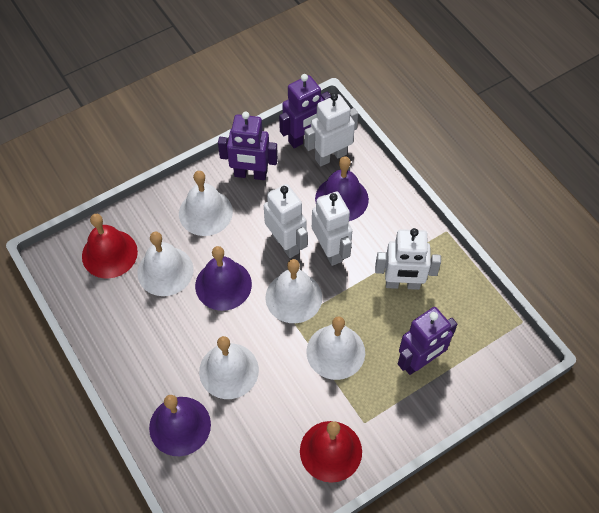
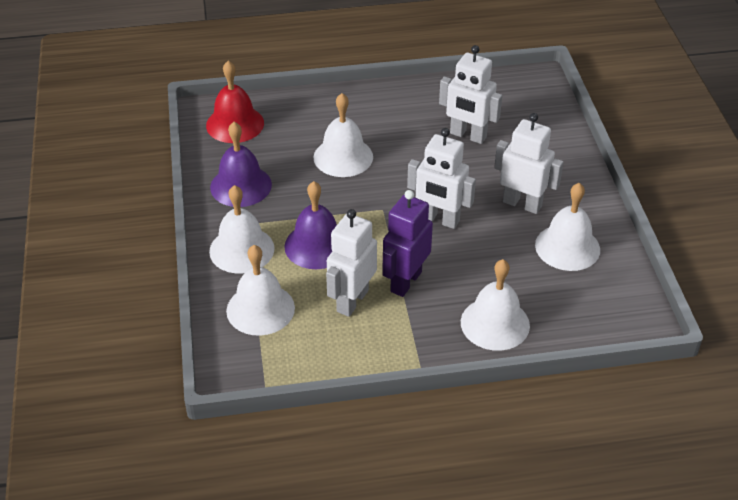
purple bell: [149,395,211,456] [195,246,252,311] [315,156,369,221] = 3 -> [210,122,272,207] [284,181,337,269] = 2
purple robot: [218,112,278,180] [279,74,331,148] [398,307,458,375] = 3 -> [382,190,433,297] = 1
red bell: [82,214,138,279] [300,421,362,483] = 2 -> [206,61,264,143] = 1

